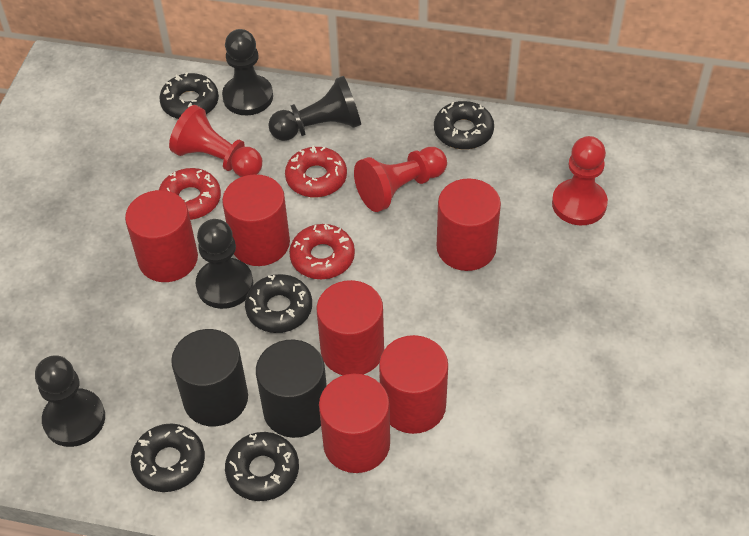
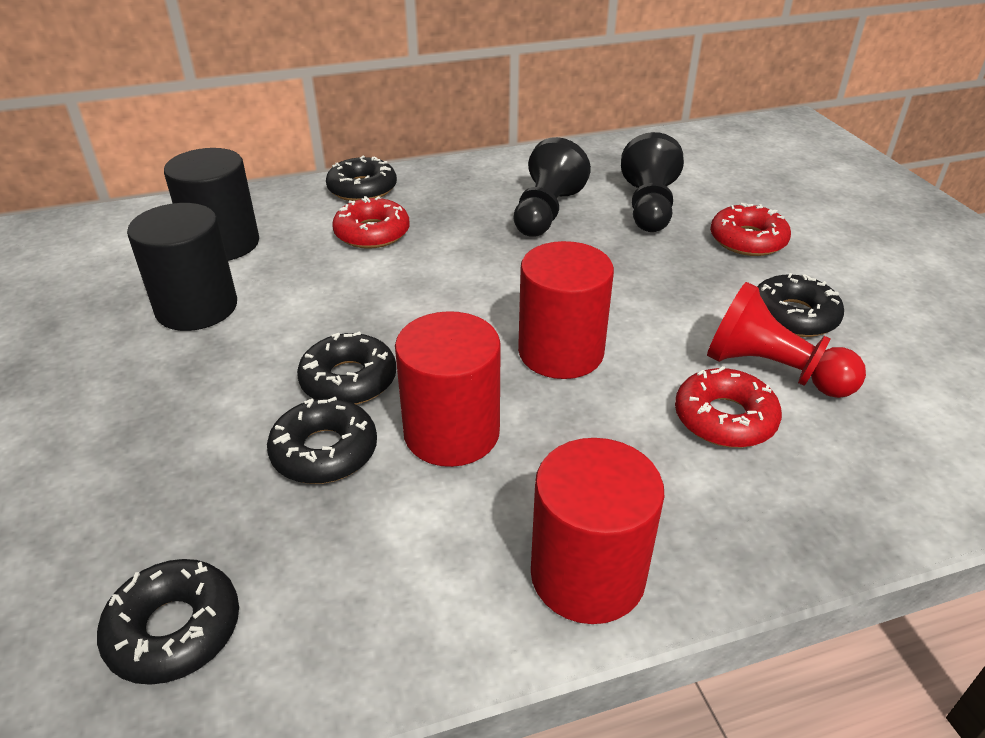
black pawn: [35,355,105,447] [195,219,253,309] [222,29,273,115] [268,76,361,141] = 4 -> [514,137,591,237] [621,132,684,232] = 2
red cylinder: [125,190,198,282] [222,174,290,266] [317,280,384,375] [319,374,390,473] [379,335,448,434] [437,178,501,271] = 6 -> [395,311,501,467] [518,241,614,379] [531,438,664,624] = 3
red pawn: [169,105,262,177] [354,147,447,212] [552,136,608,225] = 3 -> [707,282,866,398] = 1

